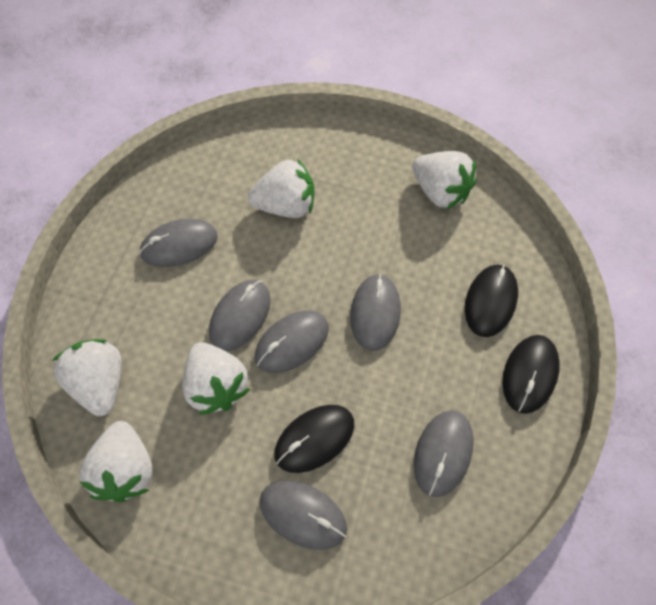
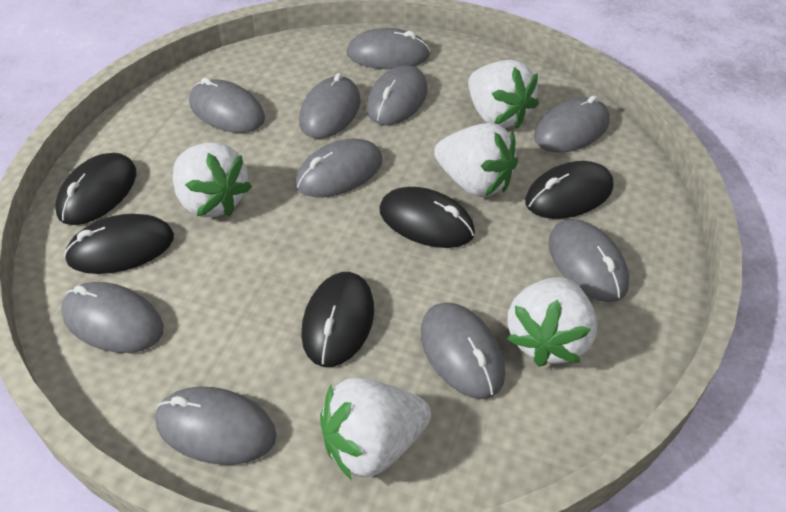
black mouse: [274,405,354,473] [465,264,518,337] [503,335,560,414] = 3 -> [55,153,136,225] [64,214,174,274] [301,272,374,367] [379,187,475,248] [525,161,613,219] = 5
grey mouse: [139,219,218,267] [209,280,271,351] [255,310,329,373] [260,481,347,550] [350,274,401,351] [414,410,474,497] = 6 -> [61,282,163,353] [155,387,277,465] [189,77,265,133] [295,138,382,197] [299,73,360,139] [347,28,430,69] [366,65,427,125] [421,302,505,399] [534,95,610,153] [548,219,629,302] = 10

